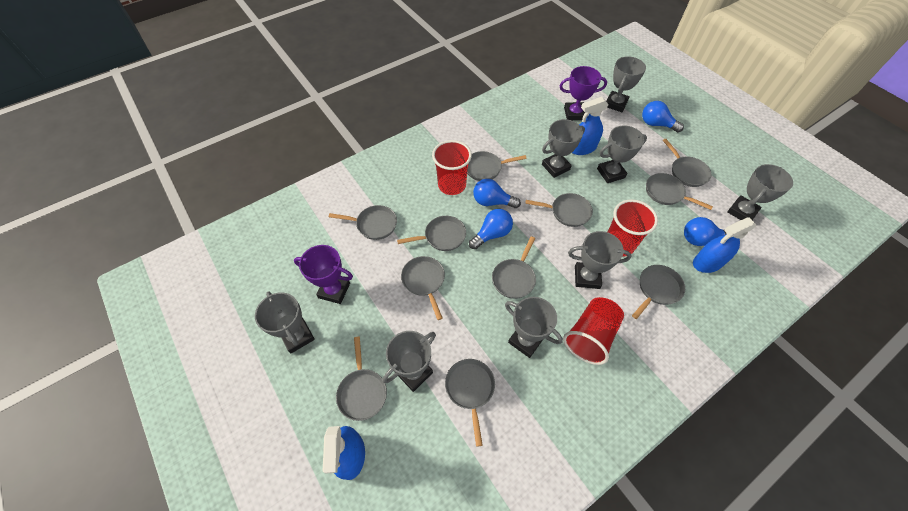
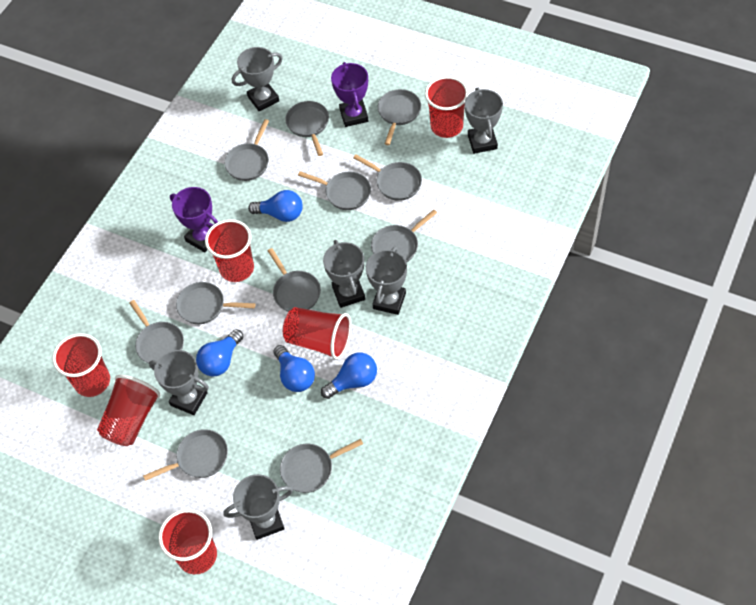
blue spray bottle: [323,426,365,480] [572,97,609,155] [693,217,757,273] = 3 -> none = 0
grey trophy: [255,291,315,353] [383,331,436,392] [505,297,563,358] [542,119,585,178] [568,231,632,289] [597,125,647,183] [606,56,646,112] [727,164,793,220] = 8 -> [149,350,209,415] [223,474,293,540] [232,47,283,112] [323,240,365,308] [366,247,407,315] [465,88,503,154] = 6
red cup: [432,140,472,195] [563,297,624,365] [608,199,658,257] = 3 -> [52,333,110,397] [97,375,161,446] [158,509,217,574] [205,219,254,282] [283,307,351,360] [425,76,469,138] = 6

